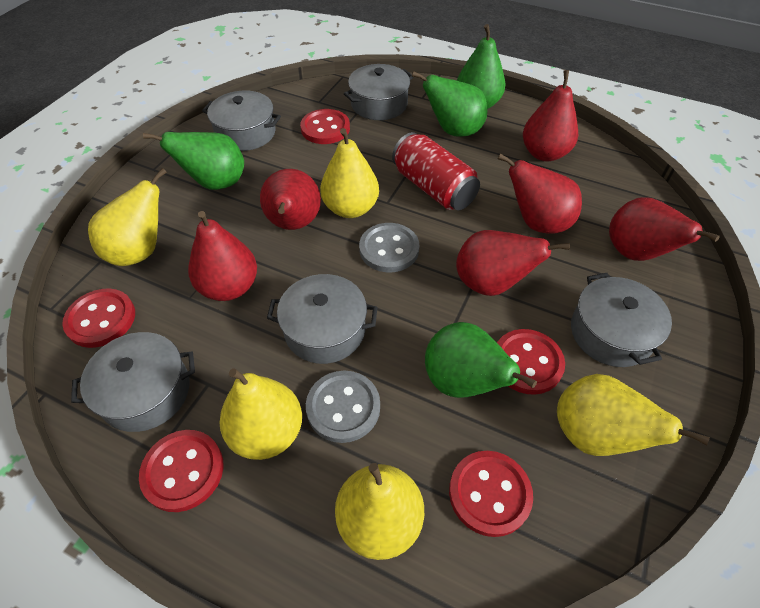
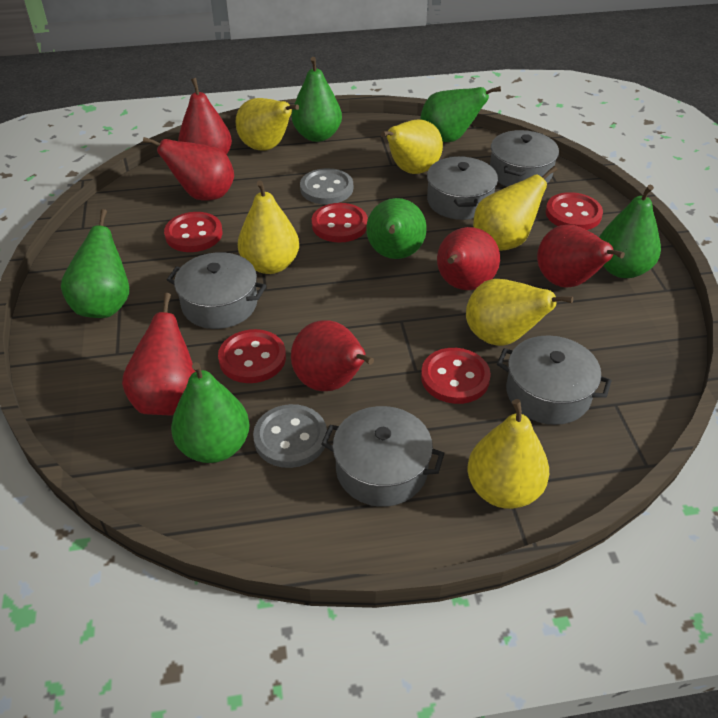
green pear: [143,132,244,190] [412,71,487,137] [425,322,537,398] [457,24,506,109] = 4 -> [61,209,129,318] [171,362,250,463] [292,57,342,142] [366,198,427,259] [420,86,501,142] [599,184,661,278] = 6
red can: [392,132,480,210] = 1 -> none = 0
yellow pear: [88,168,167,266] [220,368,302,460] [320,128,379,218] [335,463,424,560] [557,374,710,456] = 5 -> [236,98,299,151] [238,180,299,274] [381,119,443,174] [466,279,573,346] [467,399,549,509] [473,166,557,251] = 6

